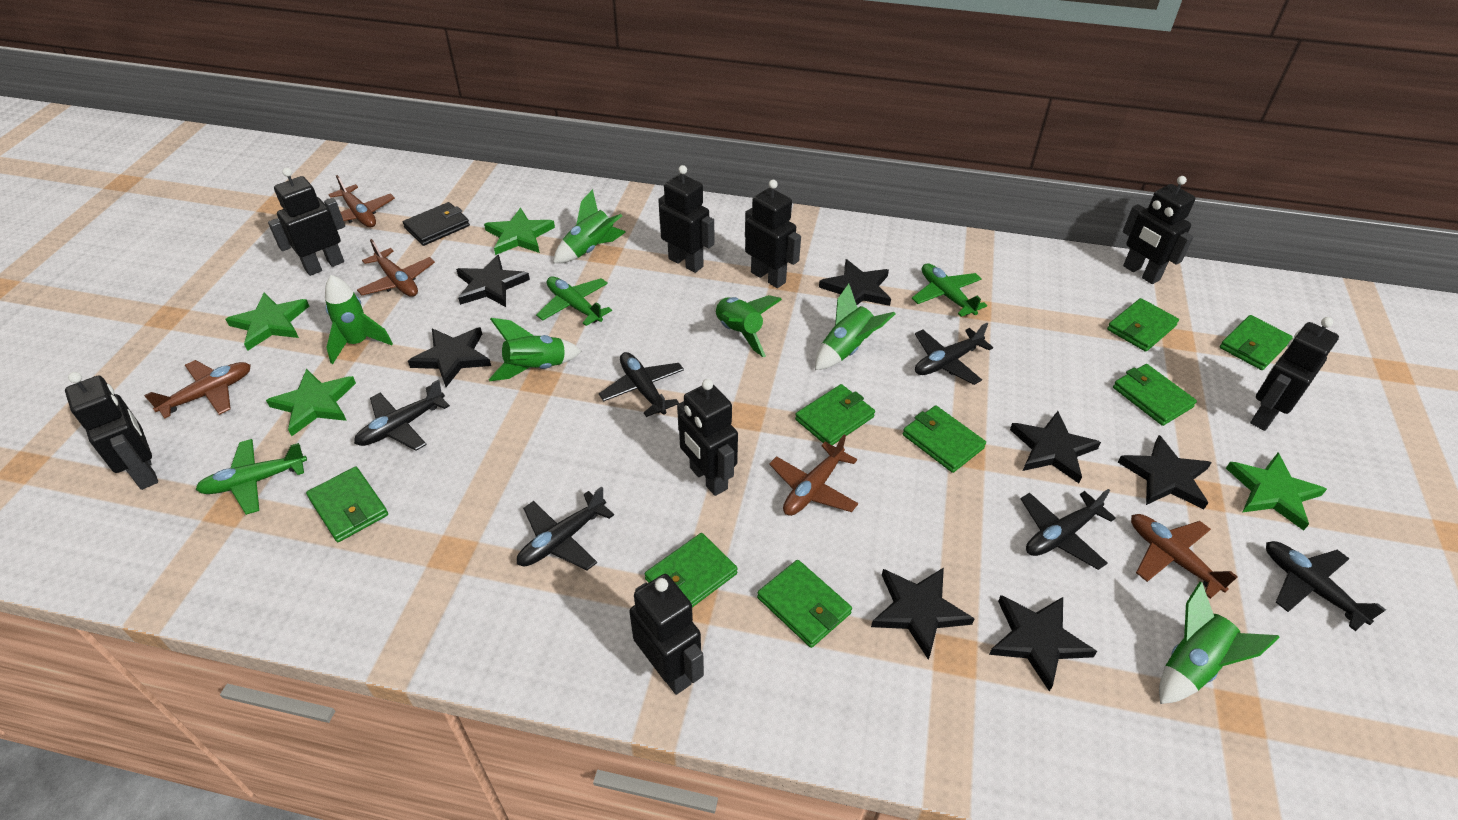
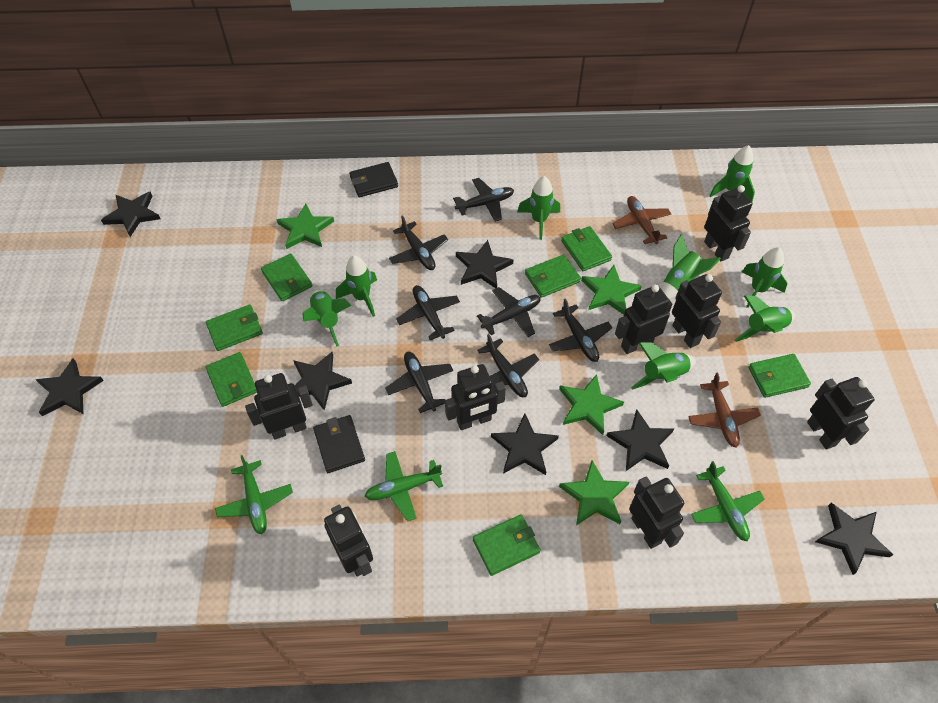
black plane: [354,380,450,451] [517,486,614,570] [599,352,684,417] [915,323,993,385] [1021,489,1116,570] [1266,541,1386,631] = 6 -> [385,352,453,413] [389,215,448,270] [396,285,460,340] [453,178,514,222] [477,287,541,337] [477,334,539,397] [549,298,612,362] = 7
black wallet: [403,202,470,246] = 1 -> [313,415,365,473] [349,162,398,197] = 2
brown plane: [144,360,251,419] [328,175,395,227] [357,239,435,297] [769,435,858,516] [1131,514,1237,599] = 5 -> [612,196,671,244] [688,373,761,447] = 2
green rocket: [325,275,393,364] [489,318,581,381] [553,189,626,263] [714,295,782,357] [815,284,895,370] [1159,582,1280,704] = 6 -> [303,290,351,347] [336,255,377,317] [517,176,560,240] [631,342,696,390] [661,234,721,300] [709,145,755,202] [735,295,795,342] [742,247,787,308] = 8
green wallet: [306,467,388,542] [645,533,738,607] [757,560,852,648] [795,384,875,445] [903,405,986,473] [1107,298,1179,352] [1113,364,1197,426] [1220,315,1293,370] = 8 -> [205,352,257,407] [206,305,263,351] [261,254,312,301] [473,515,541,576] [525,254,581,298] [561,226,612,271] [748,354,811,398] = 7

